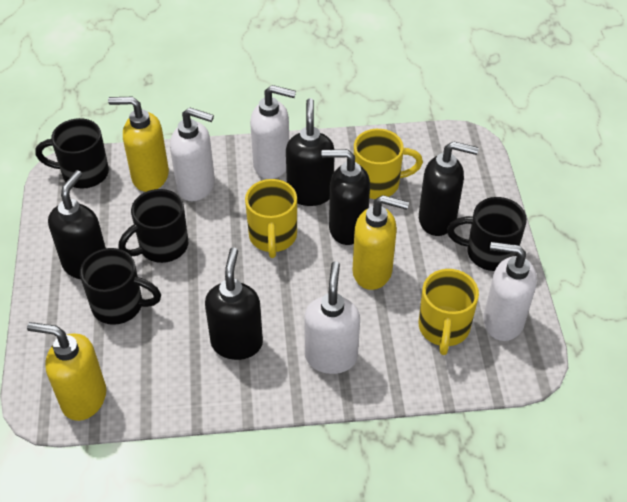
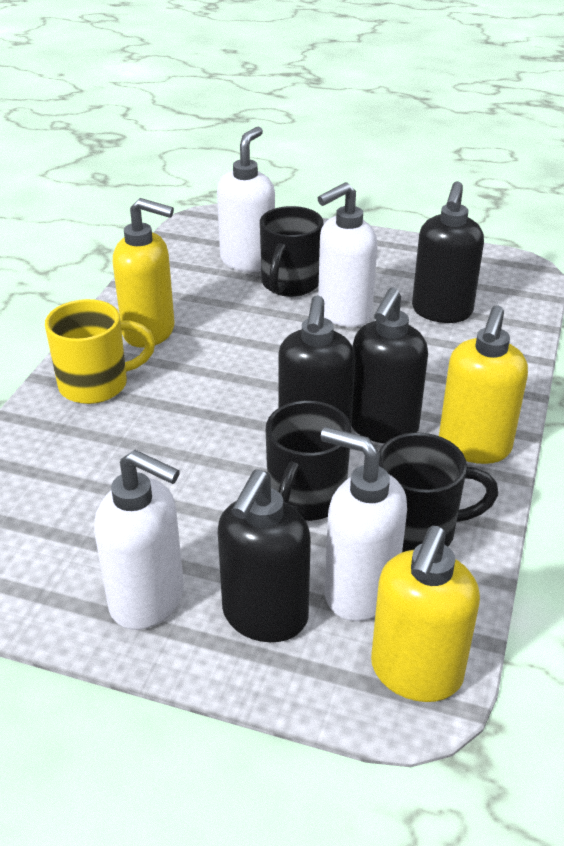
black mug: [35,118,109,189] [80,248,161,325] [118,189,188,263] [447,197,527,271] = 4 -> [260,206,323,297] [266,401,351,521] [379,433,498,552] = 3
black soap dispenser: [48,170,106,279] [205,248,263,360] [286,98,335,206] [321,149,370,245] [419,141,479,236] = 5 -> [218,469,311,642] [278,295,355,424] [351,287,428,444] [412,181,484,323] = 4
yellow mug: [245,179,297,258] [354,129,423,199] [419,269,479,355] = 3 -> [45,299,155,404] = 1

